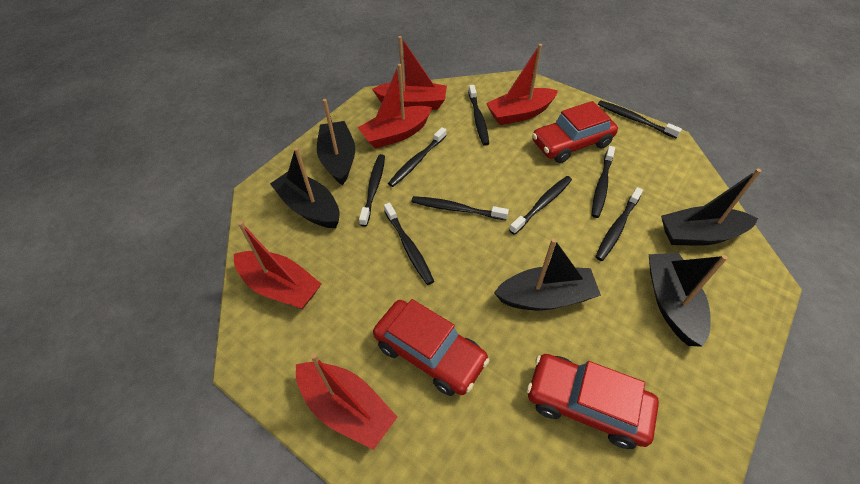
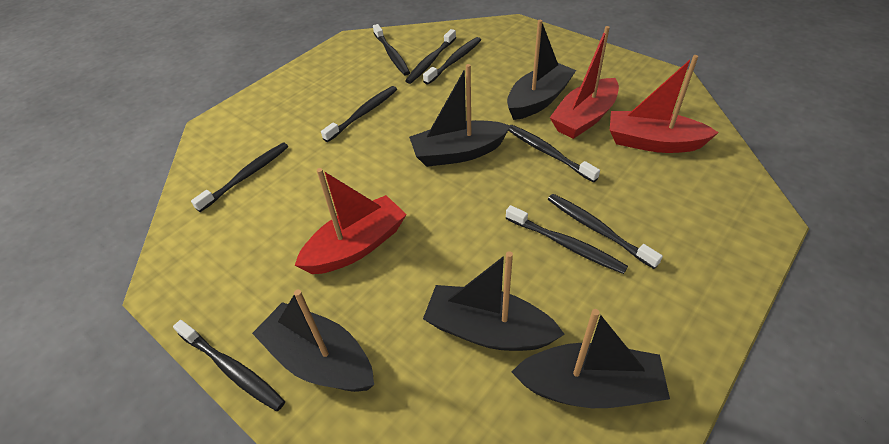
red boat: [234,221,321,309] [296,353,397,450] [358,64,432,149] [372,36,447,110] [486,44,558,125] = 5 -> [294,168,407,274] [549,26,619,139] [610,55,719,153] = 3
red car: [373,299,490,396] [527,354,659,449] [532,101,618,163] = 3 -> none = 0

